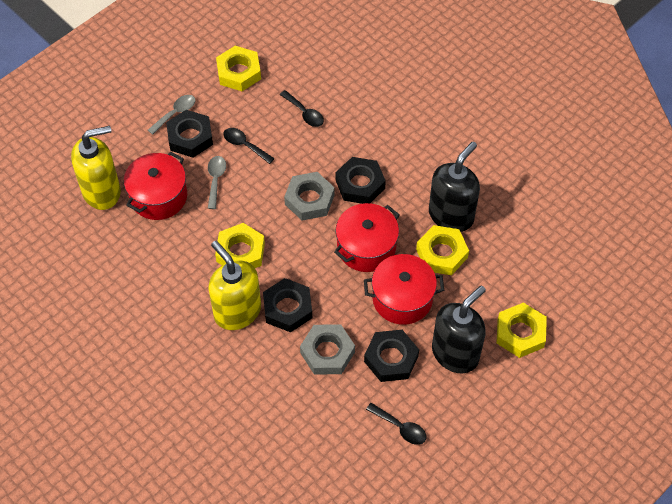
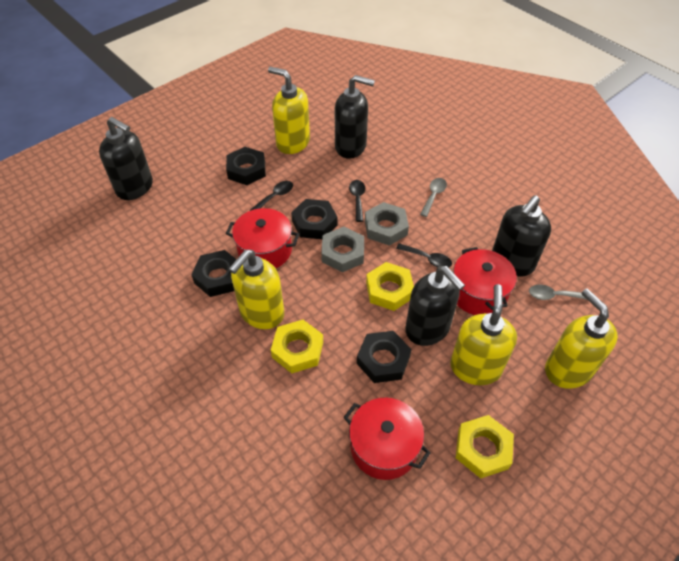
black soap dispenser: [429,141,480,232] [432,285,486,373] = 2 -> [99,117,153,200] [335,75,375,159] [405,266,465,346] [492,195,551,277] = 4
yellow nut: [215,223,265,268] [216,46,261,91] [416,225,469,275] [497,303,547,358] = 4 -> [271,320,323,374] [366,262,414,311] [456,415,514,478] = 3
yellow soap dispenser: [71,126,121,210] [208,241,261,330] = 2 -> [229,249,284,329] [268,67,310,154] [450,284,517,385] [545,288,618,389] = 4

